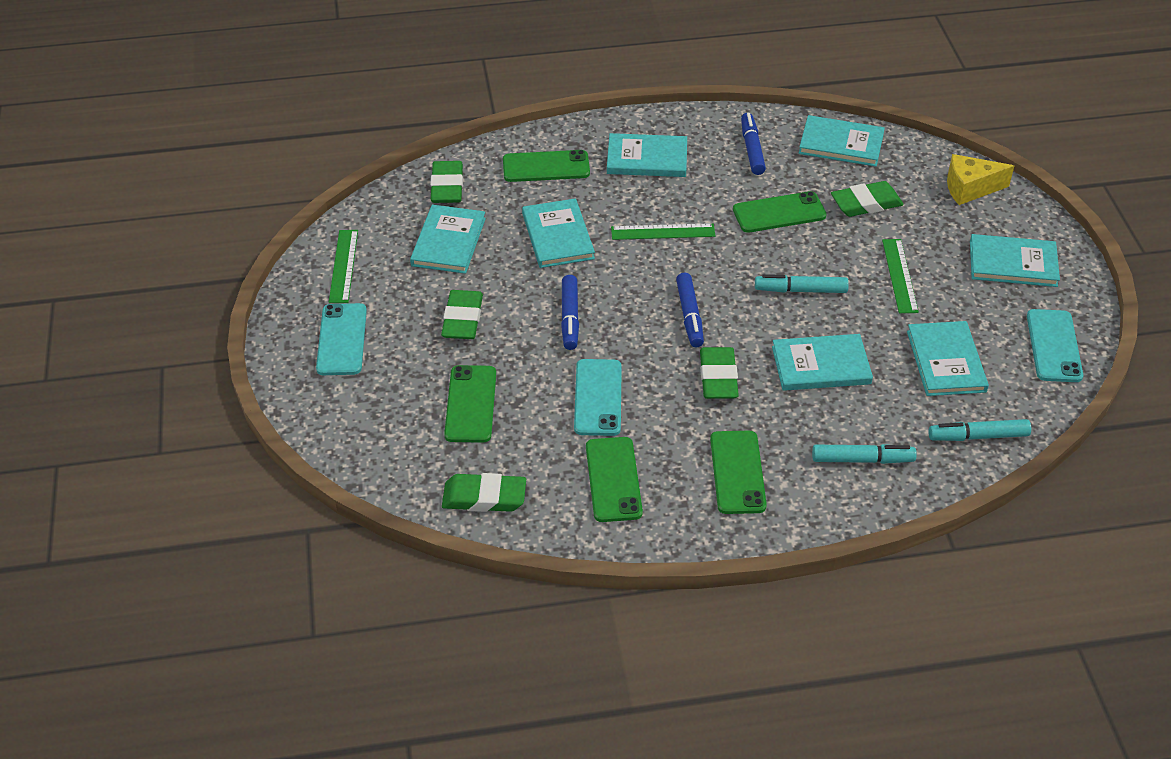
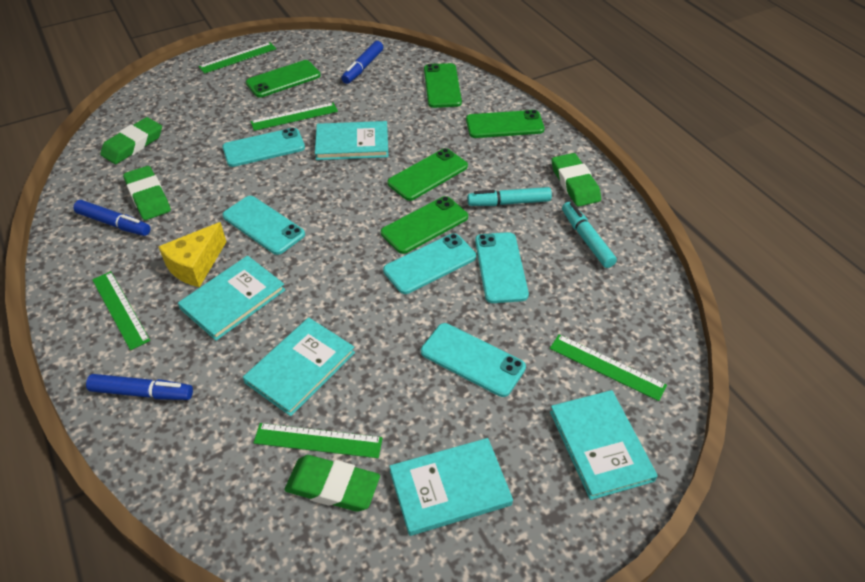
green eraser: [430,161,463,203] [441,290,483,339] [442,473,526,512] [700,347,739,399] [831,181,904,217] = 5 -> [100,117,162,164] [123,166,171,220] [284,455,380,512] [551,153,601,207] = 4
green ruler: [329,230,358,303] [611,223,715,240] [882,239,919,313] = 3 -> [92,271,150,350] [199,42,277,74] [250,103,338,131] [254,423,383,458] [550,334,667,401] = 5
turquoise book: [410,205,486,274] [522,198,595,268] [607,133,687,177] [772,334,873,391] [799,115,885,167] [907,321,989,396] [970,234,1060,287] = 7 -> [178,256,285,341] [243,317,355,416] [315,121,388,160] [389,438,513,536] [550,390,658,500] = 5
turquoise marker: [755,274,849,293] [812,444,917,464] [928,419,1031,441] = 3 -> [467,187,552,206] [562,202,617,268] = 2
turquoise phone: [316,303,367,375] [574,359,622,436] [1027,309,1083,382] = 3 -> [222,128,305,167] [223,196,305,255] [383,233,476,294] [421,323,526,397] [475,232,529,303] = 5

